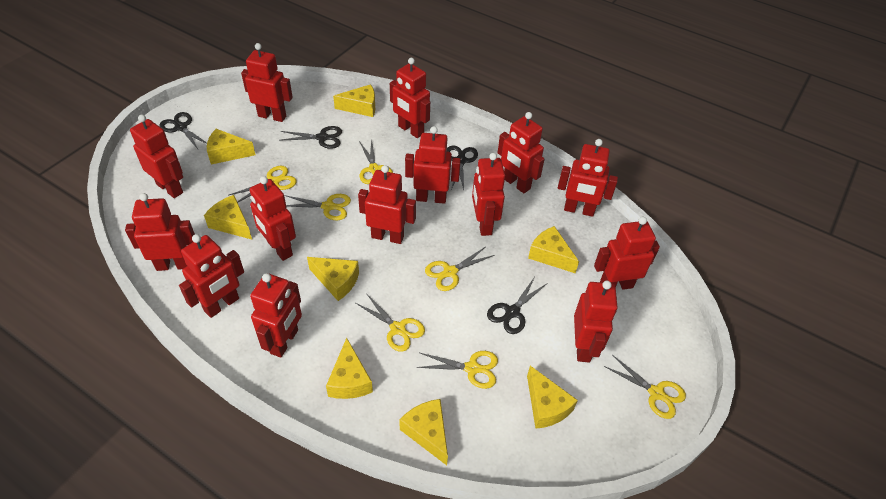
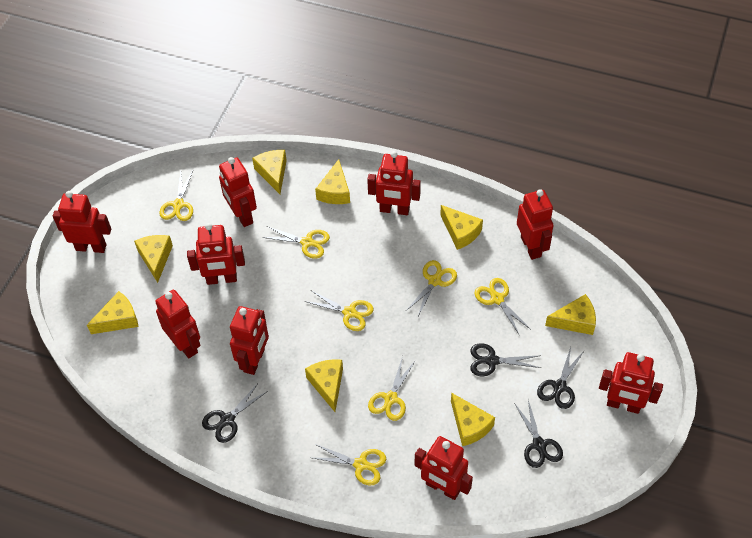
red robot: [125,193,195,271] [130,115,183,198] [179,234,244,318] [241,43,293,122] [250,176,296,261] [250,273,302,358] [358,165,416,244] [390,58,430,138] [405,126,461,204] [472,153,505,236] [497,112,545,193] [558,139,618,217] [574,281,618,362] [594,217,660,290] = 14 -> [53,191,111,253] [156,290,201,358] [187,223,245,285] [219,157,257,227] [230,306,269,375] [367,151,421,215] [415,436,473,500] [517,189,554,260] [599,352,663,414] = 9

